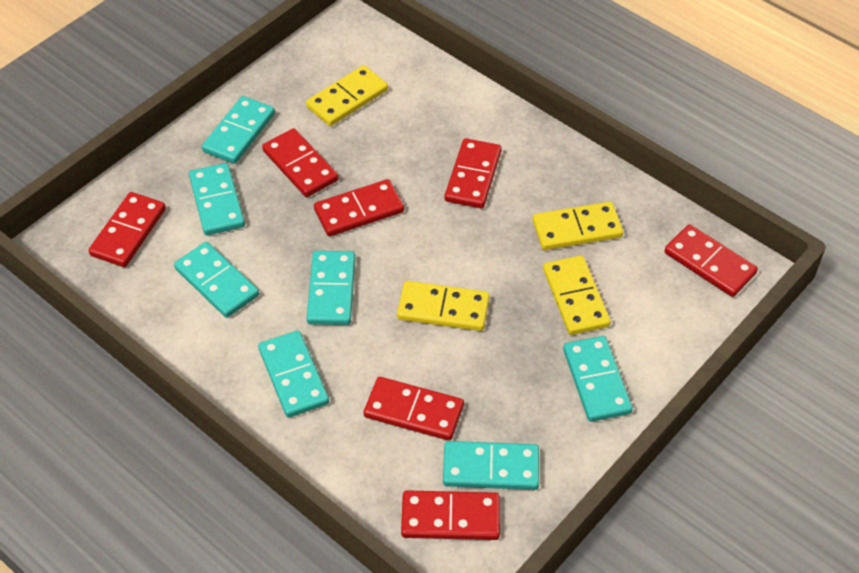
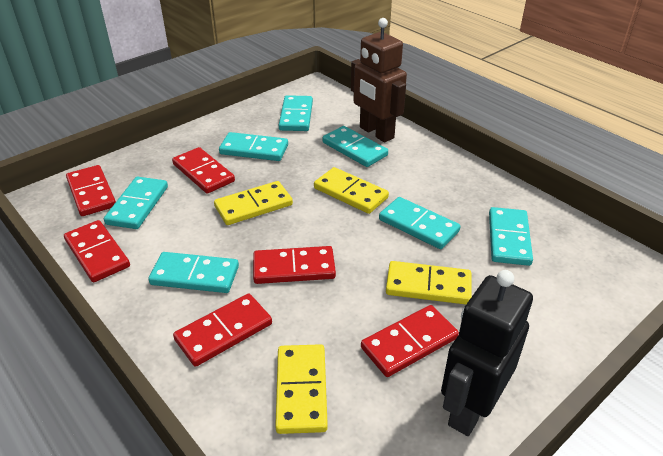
black robot: none = 0 -> [441,270,533,436] = 1
brown robot: none = 0 -> [351,18,407,143] = 1
red domino: [88,192,166,267] [262,128,338,197] [314,179,404,237] [364,377,464,441] [401,490,500,540] [445,138,502,208] [665,224,758,297] = 7 -> [64,220,130,282] [66,165,116,216] [172,147,235,194] [173,294,272,367] [253,246,336,284] [361,305,459,377] = 6

